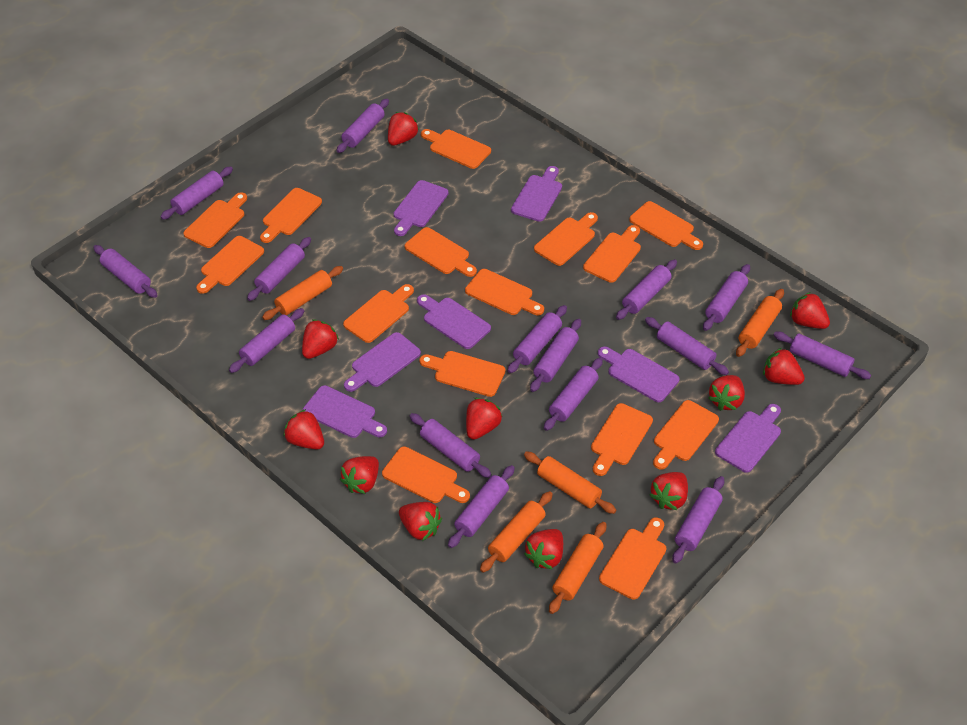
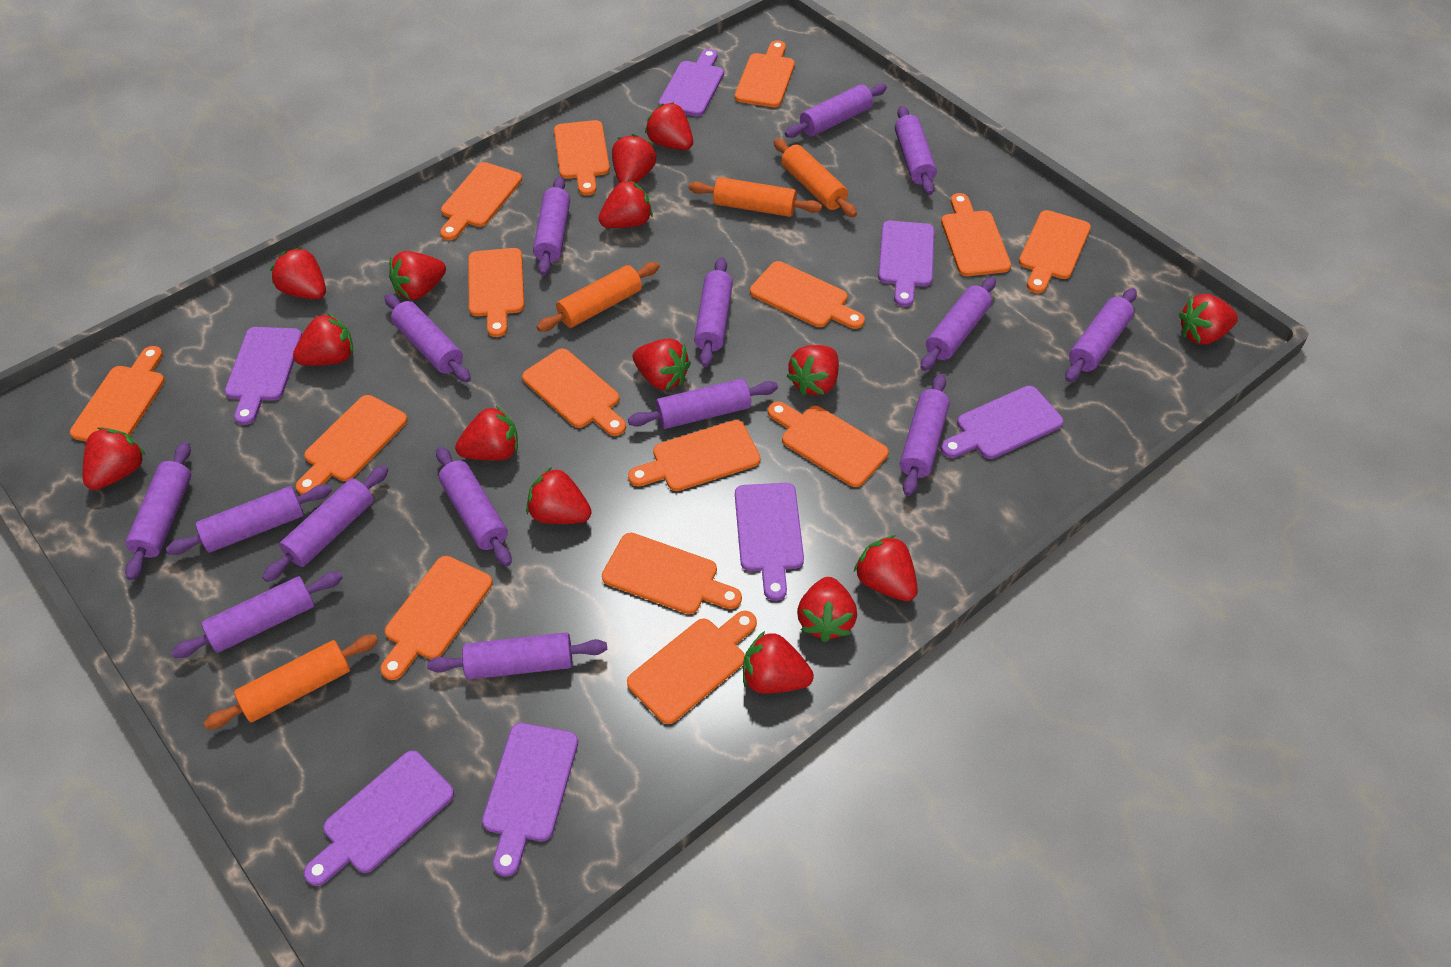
orange rolling pin: [262,266,343,320] [480,491,553,573] [524,451,616,514] [549,522,606,614] [736,289,784,357] = 5 -> [204,634,378,729] [537,262,660,332] [688,177,822,217] [774,138,857,217] = 4
red strawberry: [283,409,324,449] [302,319,339,359] [340,456,379,494] [388,112,419,146] [399,502,442,541] [466,398,502,440] [524,529,563,569] [649,472,688,510] [708,375,745,411] [763,348,805,385] [790,292,830,329] = 11 -> [83,427,146,490] [270,247,326,299] [293,313,353,366] [389,251,446,300] [455,406,518,461] [526,467,592,524] [598,180,653,228] [612,134,656,183] [633,339,691,390] [645,102,693,150] [743,631,814,693] [787,345,839,396] [797,577,857,642] [854,535,918,601] [1179,294,1238,344] = 15

